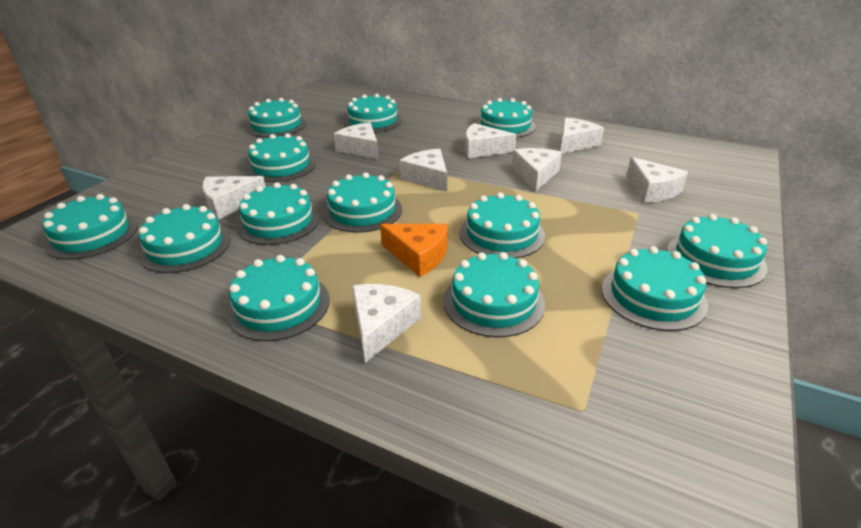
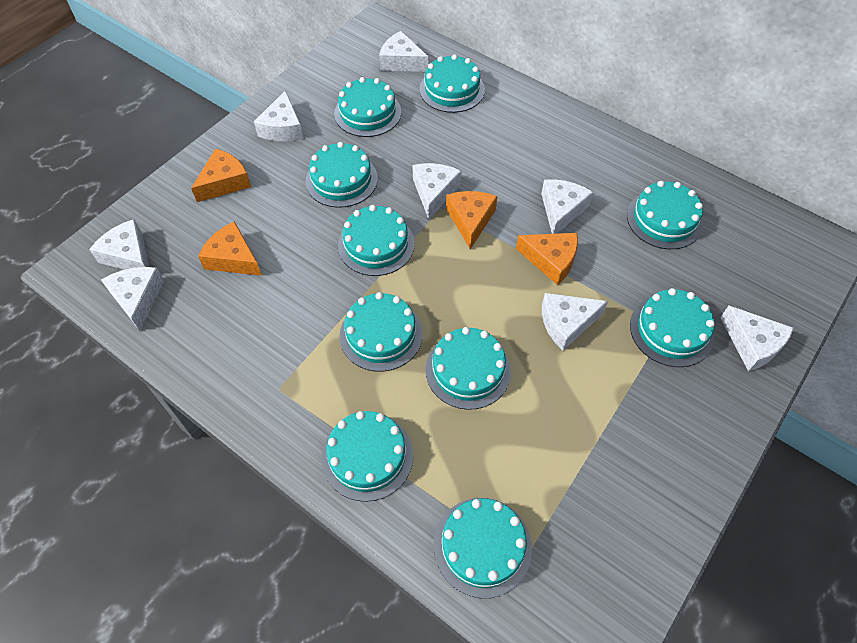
orange cheese: [380,224,448,277] = 1 -> [191,148,251,202] [198,221,262,276] [446,191,497,249] [516,233,578,285] = 4
turquoise cake: [42,194,138,260] [138,204,231,273] [226,255,330,341] [236,182,320,245] [246,98,307,138] [246,133,316,182] [323,172,402,233] [344,94,402,132] [443,252,545,338] [459,192,545,258] [476,98,536,138] [602,246,708,331] [667,214,768,288] = 13 -> [306,142,378,208] [322,411,413,502] [334,77,401,137] [338,205,415,276] [340,292,423,372] [419,54,485,113] [426,327,511,410] [434,498,532,598] [627,181,703,249] [630,288,715,367] = 10

